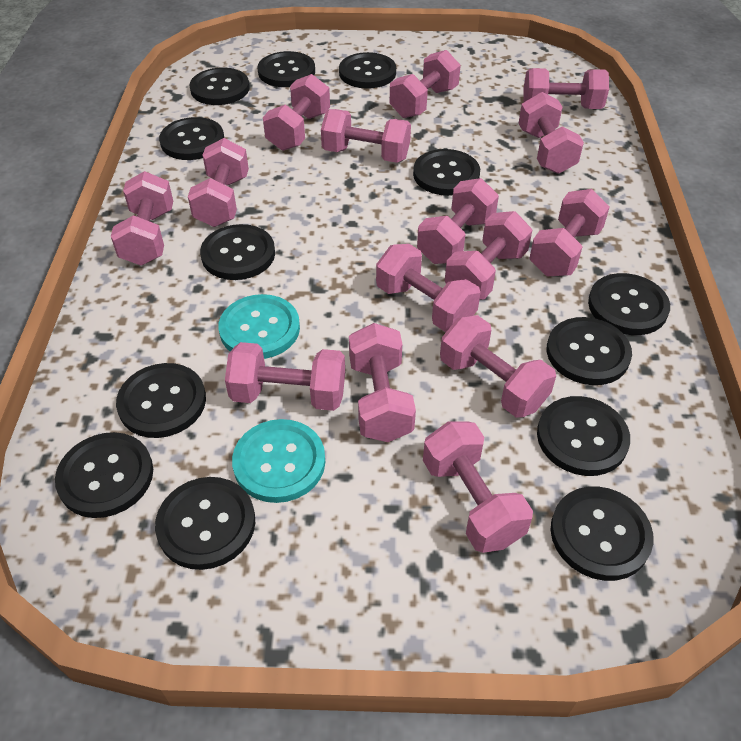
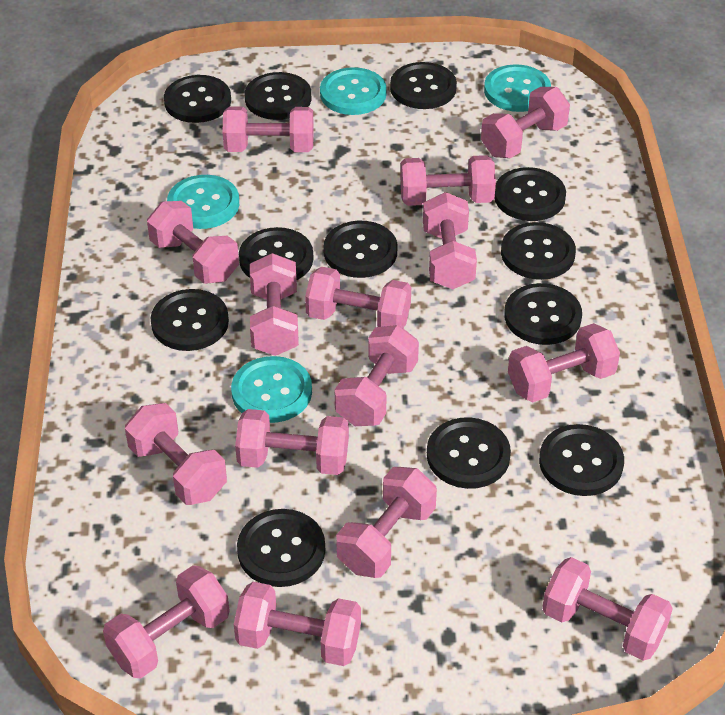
black button: [55,432,153,518] [116,363,206,438] [155,477,255,570] [159,117,224,160] [189,68,250,105] [200,224,275,280] [258,51,315,87] [339,52,396,89] [413,149,480,196] [537,396,630,476] [547,317,632,385] [551,487,653,581] [588,273,670,335] = 13 -> [151,289,229,351] [164,75,231,123] [237,509,325,587] [239,227,313,280] [245,72,311,120] [323,221,398,278] [390,62,457,109] [427,417,511,489] [495,167,566,221] [501,222,576,280] [504,283,582,345] [539,424,624,496] = 12
turquoise button: [219,294,300,359] [232,419,325,503] = 2 -> [167,175,239,229] [231,356,312,423] [320,67,387,115] [484,64,551,112] = 4

